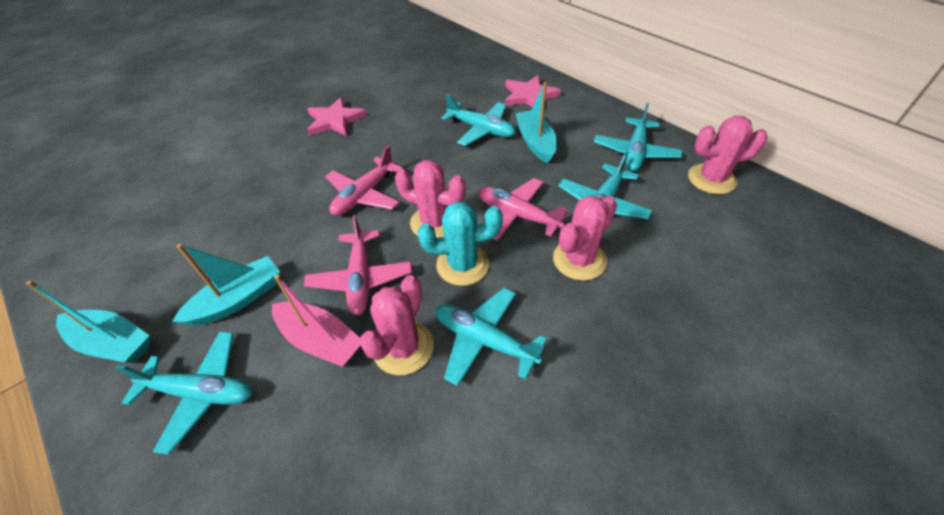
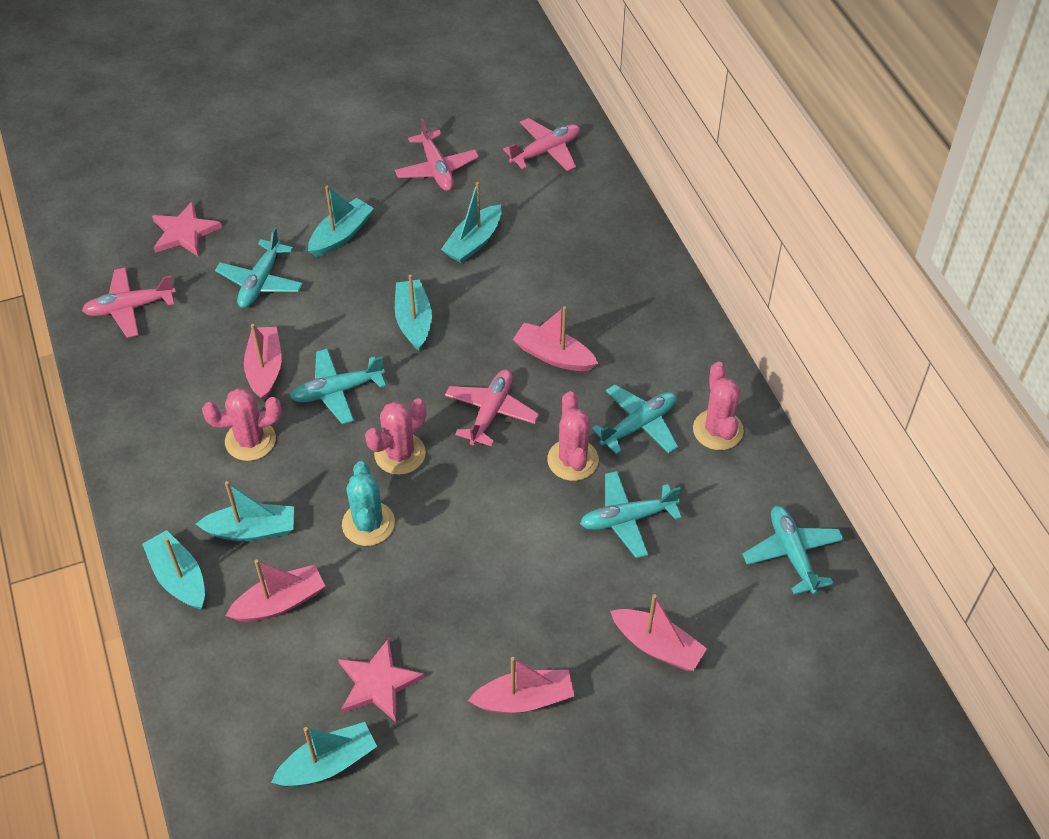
pink boat: [272,275,361,367] = 1 -> [225,559,325,622] [244,324,282,401] [468,657,575,713] [513,306,598,371] [610,594,707,671] = 5
pink plane: [304,215,412,315] [325,145,404,216] [478,178,569,241] = 3 -> [82,267,176,338] [395,118,479,191] [445,369,539,446] [503,118,580,171] = 4
turquoise boat: [26,280,150,363] [172,244,280,326] [515,82,557,164] = 3 -> [142,530,205,610] [196,481,294,541] [271,722,377,786] [308,186,374,257] [395,275,432,351] [441,182,502,263] = 6

